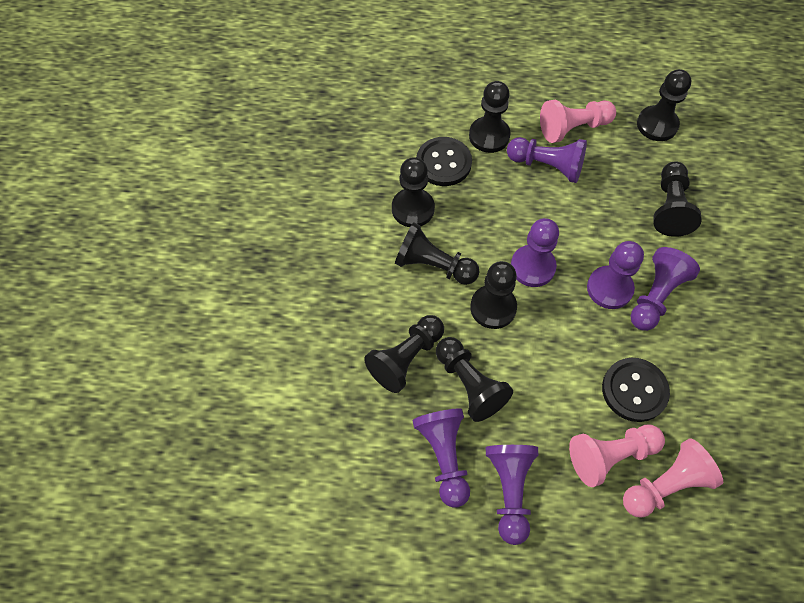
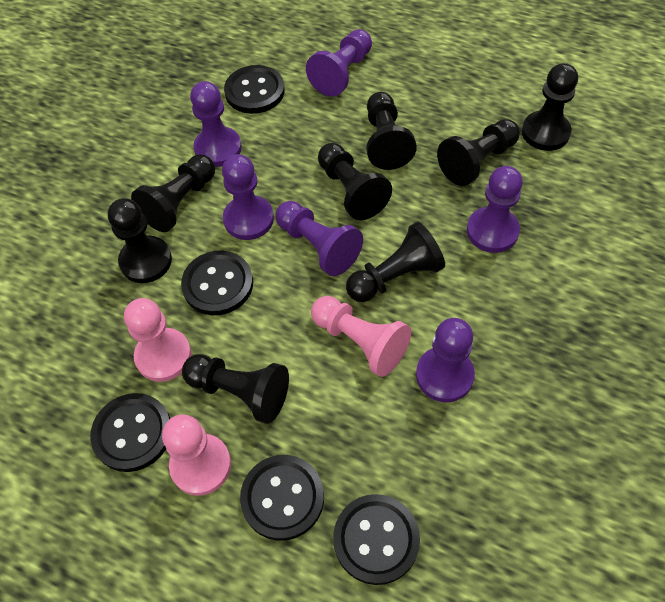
black button: [416,137,472,186] [602,358,670,422] = 2 -> [90,393,170,472] [181,251,253,315] [224,65,285,114] [240,455,324,541] [333,494,420,585] = 5

